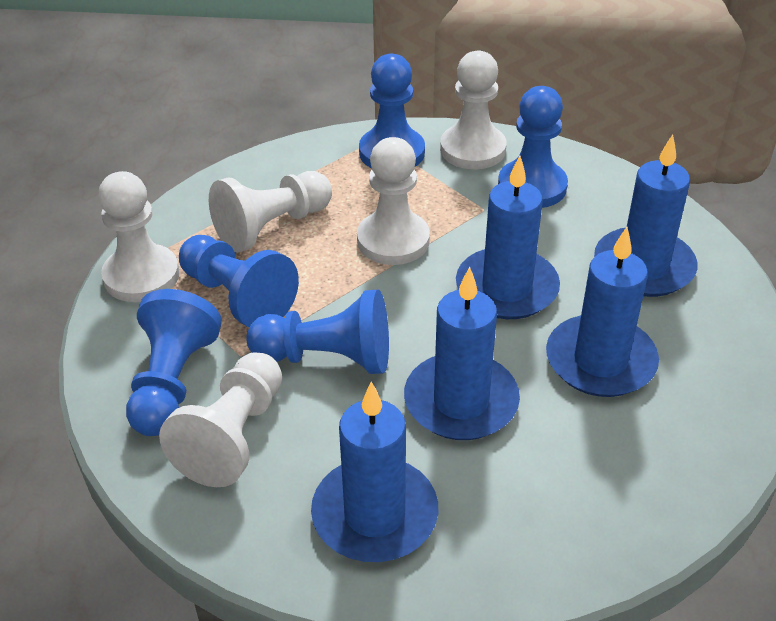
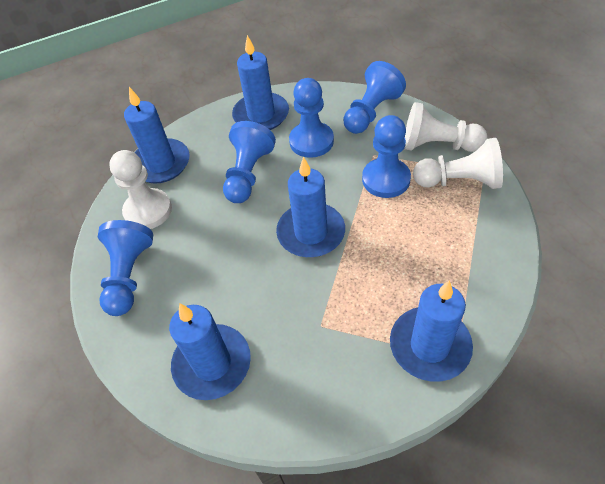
white pawn: [98,171,179,302] [159,352,282,487] [209,171,332,253] [357,137,430,265] [440,51,507,169] = 5 -> [109,150,172,229] [404,102,487,152] [413,138,503,189] = 3

